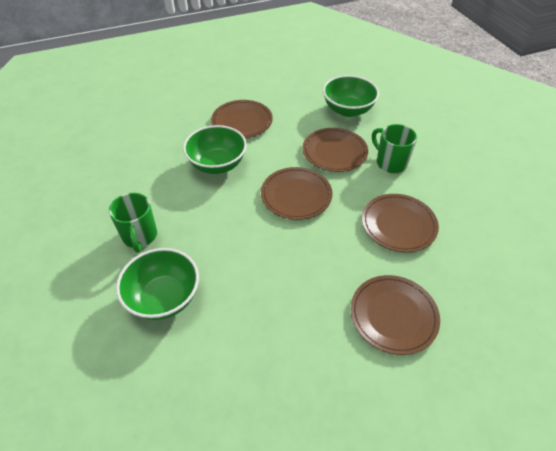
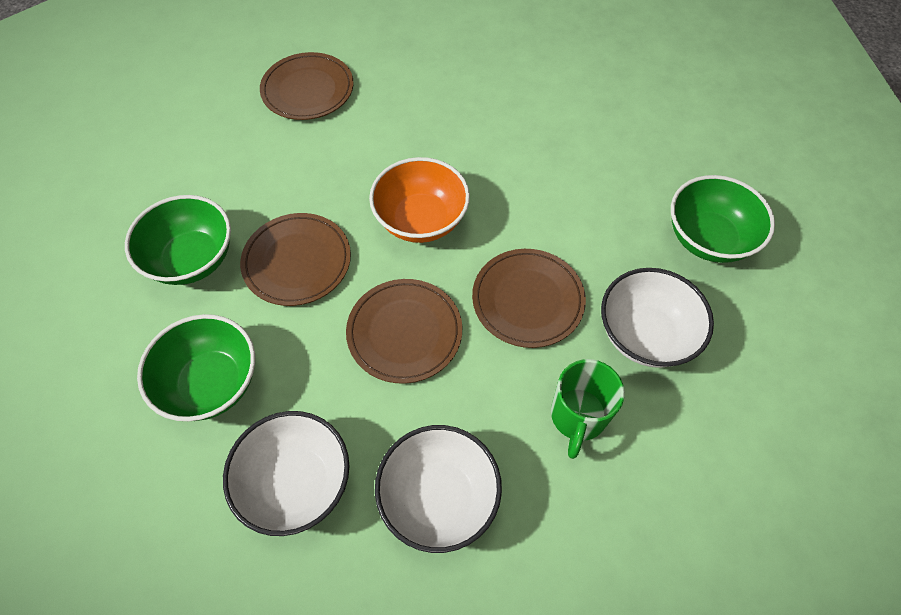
brown plate: [211,100,273,138] [261,167,332,220] [302,128,368,172] [350,275,440,355] [362,194,439,252] = 5 -> [240,213,351,306] [260,52,354,120] [346,279,462,384] [472,249,586,348] = 4
green mug: [109,193,157,253] [372,124,417,173] = 2 -> [551,359,625,459] = 1
orange bowl: none = 0 -> [369,157,470,243] = 1
white bowl: none = 0 -> [223,411,349,536] [375,425,502,553] [601,268,714,368] = 3

